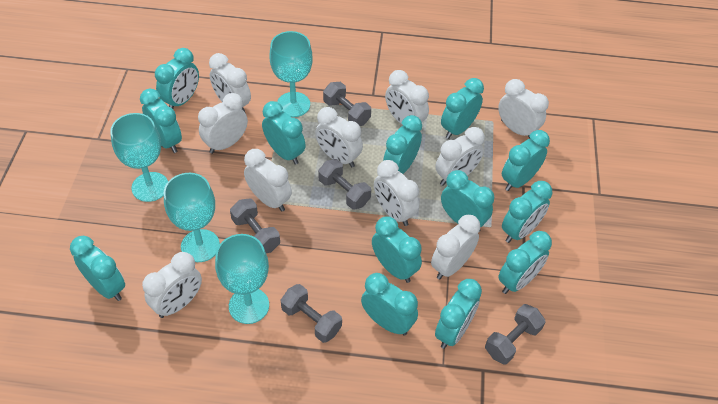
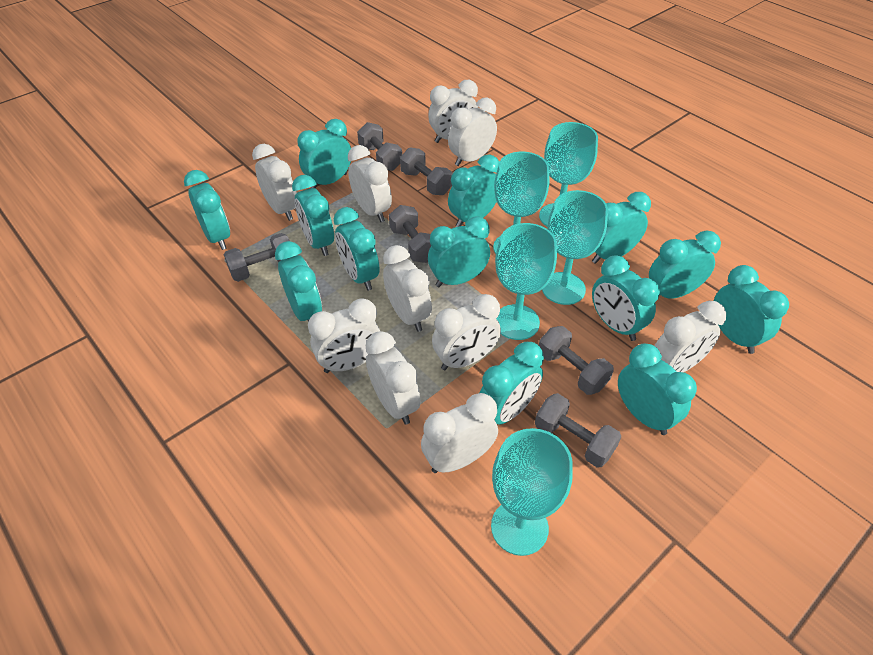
grey dumbbell: [230,199,280,253] [281,284,342,343] [318,159,371,210] [323,82,371,126] [485,304,545,364] = 5 -> [224,233,290,282] [357,122,402,171] [389,205,431,263] [400,148,453,195] [535,393,621,468] [539,326,614,395] = 6
turquoise goblet: [110,113,168,202] [164,173,220,262] [215,234,269,324] [269,31,313,117] = 4 -> [491,428,573,556] [493,152,549,254] [495,223,557,340] [539,122,598,227] [542,190,608,305] = 5

